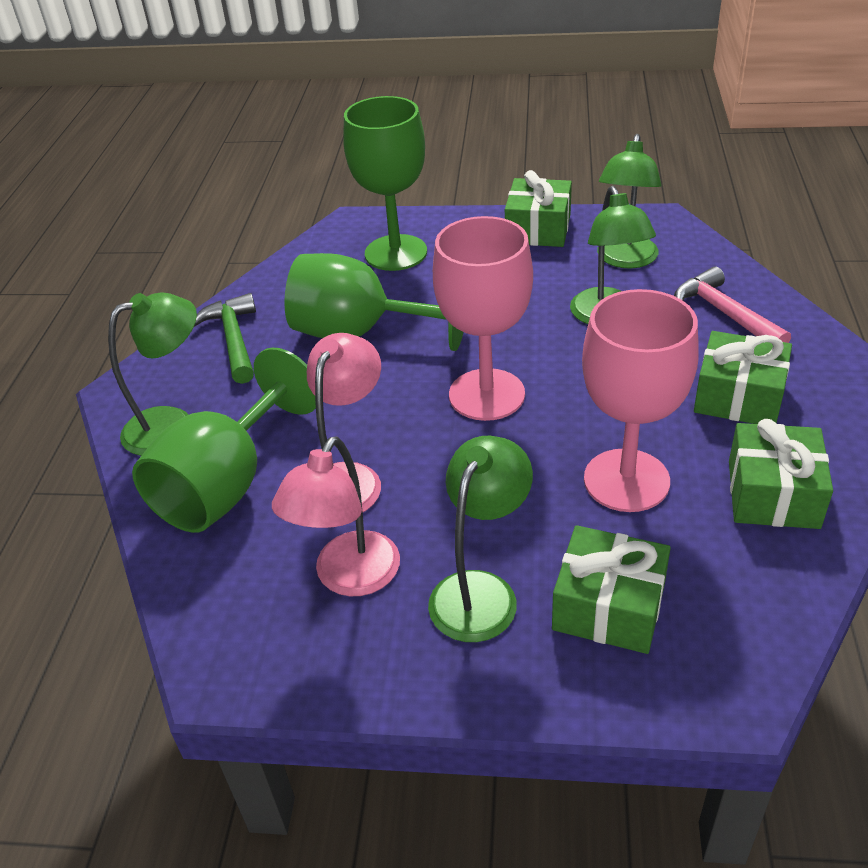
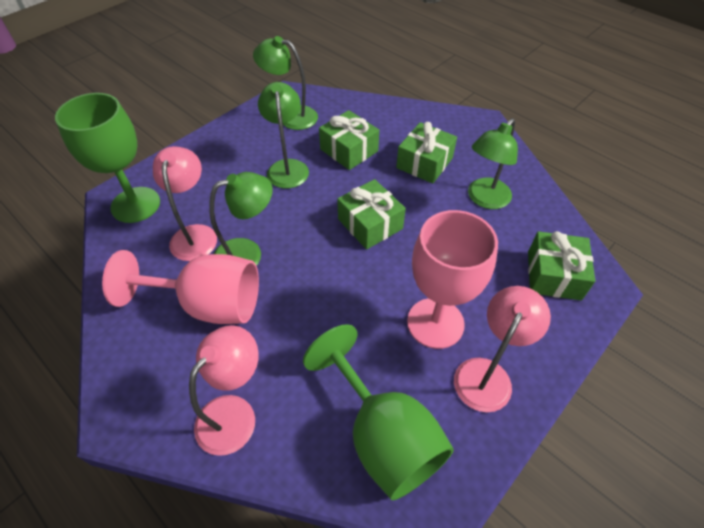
green goblet: [132,348,316,533] [284,253,463,351] [343,96,427,271] = 3 -> [55,93,160,223] [303,324,454,500] = 2
green hammer: [194,293,256,384] = 1 -> none = 0
pink hammer: [674,266,791,343] = 1 -> none = 0
pink lamp: [272,436,400,596] [307,333,381,512] = 2 -> [153,146,217,261] [189,325,259,456] [454,286,551,412] = 3

